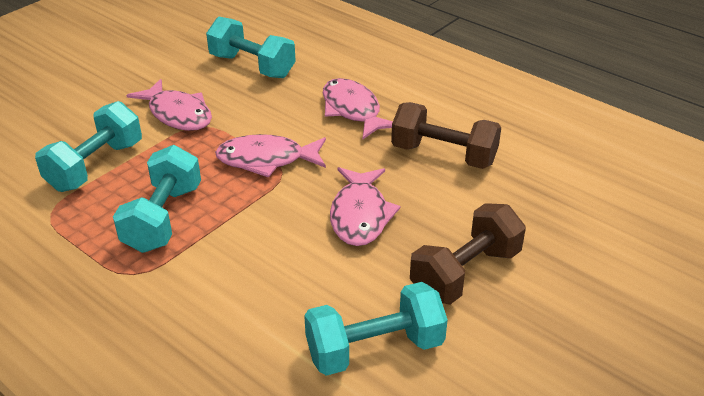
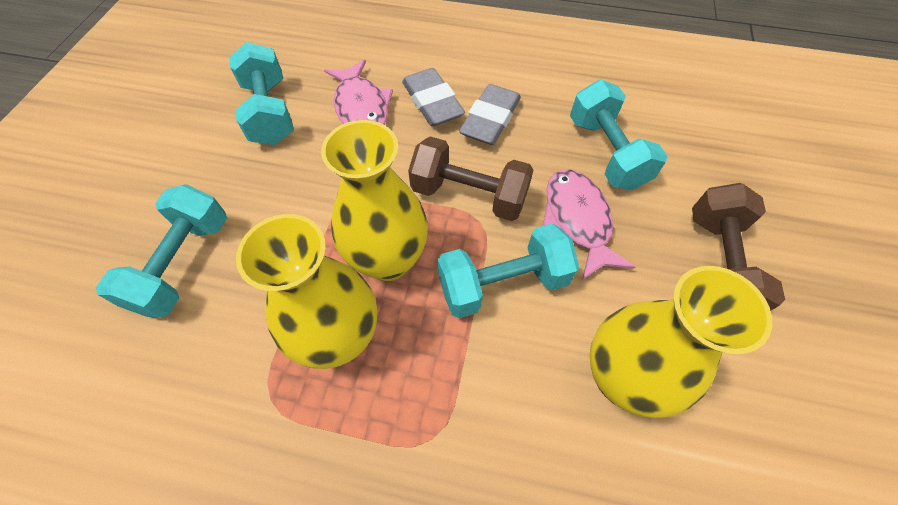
grey eraser: none = 0 -> [402,68,465,126] [459,84,521,145] = 2
pink fish: [126,79,212,131] [215,134,326,178] [323,78,393,139] [330,167,401,246] = 4 -> [324,60,393,125] [543,169,636,280] = 2
yellow vase: none = 0 -> [236,214,377,369] [321,120,428,281] [590,266,772,418] = 3

